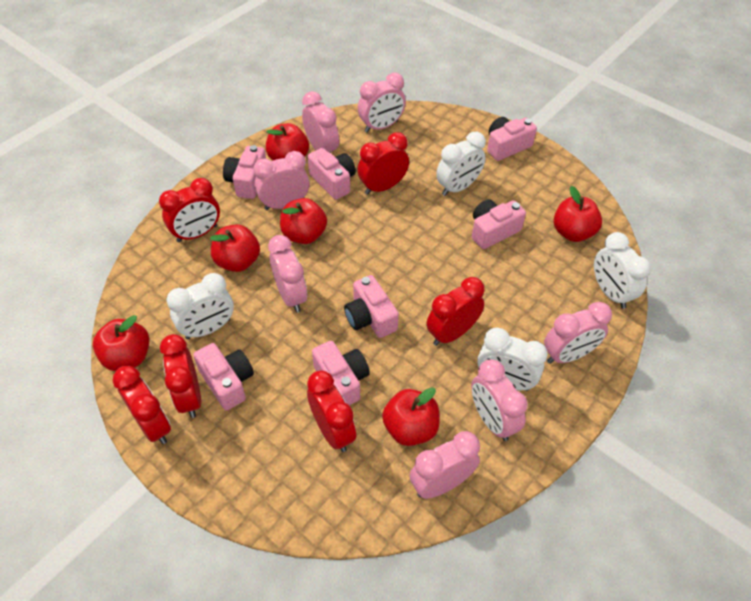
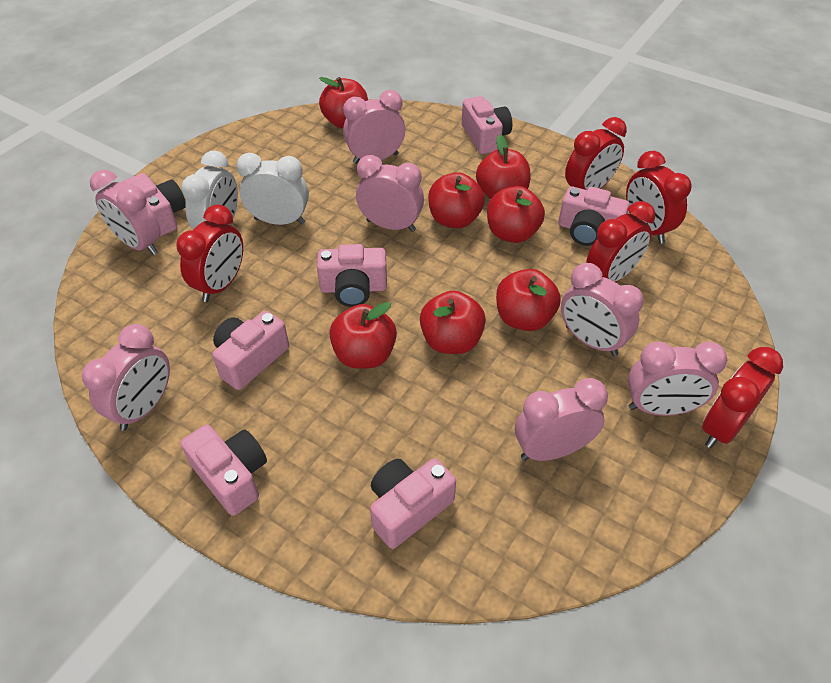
red apple: [93,315,149,371] [210,224,260,272] [266,123,309,160] [280,198,327,244] [382,387,440,446] [554,186,602,242] = 6 -> [319,77,368,129] [329,302,397,369] [420,290,486,354] [428,172,485,228] [476,134,530,199] [487,186,545,243] [496,269,561,331] = 7
red clock: [113,366,171,444] [159,178,220,242] [160,334,201,418] [307,371,356,452] [358,132,409,195] [426,277,485,346] = 6 -> [176,205,243,302] [565,117,627,190] [586,201,655,282] [626,151,692,244] [702,347,783,448] = 5
white clock: [167,273,234,339] [436,132,486,196] [477,327,548,391] [594,232,651,309] = 4 -> [181,151,238,229] [236,153,309,225] = 2

